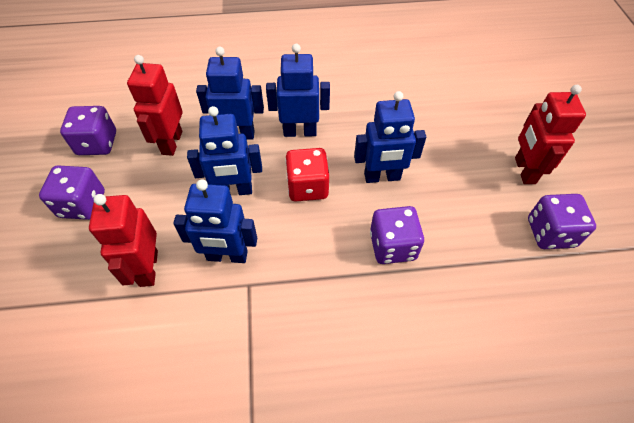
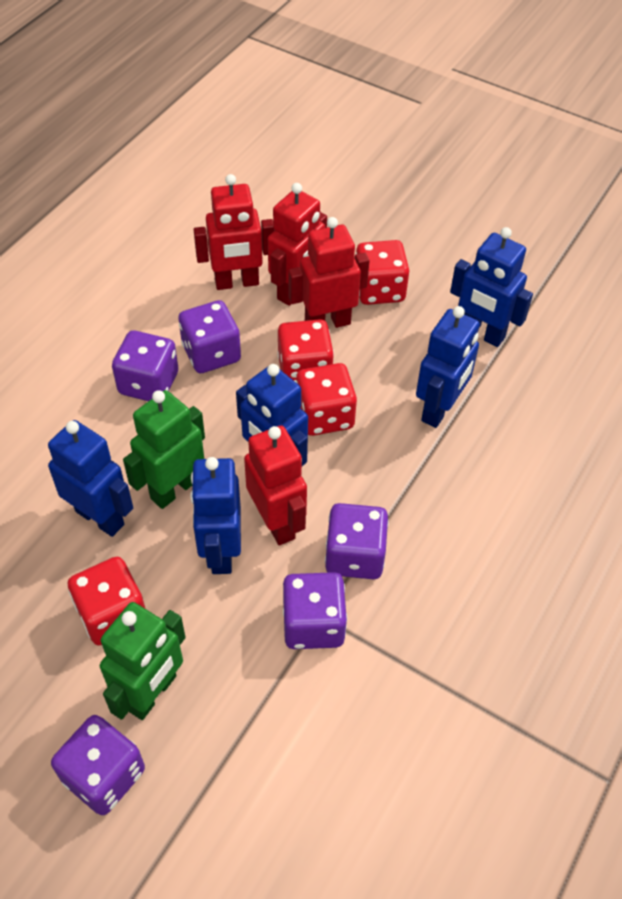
green robot: none = 0 -> [100,602,186,720] [123,390,205,509] = 2
purple dice: [39,165,105,220] [60,106,116,155] [370,206,424,264] [528,194,596,249] = 4 -> [51,715,145,815] [112,330,178,401] [178,300,241,373] [283,572,347,649] [325,503,389,579] = 5
red dice: [285,148,329,202] = 1 -> [68,557,145,646] [277,319,334,382] [296,363,357,436] [356,240,409,305] = 4
red robot: [89,194,158,287] [127,55,183,156] [515,85,586,184] = 3 -> [194,174,274,290] [244,425,307,545] [268,183,327,306] [288,217,370,328] = 4

